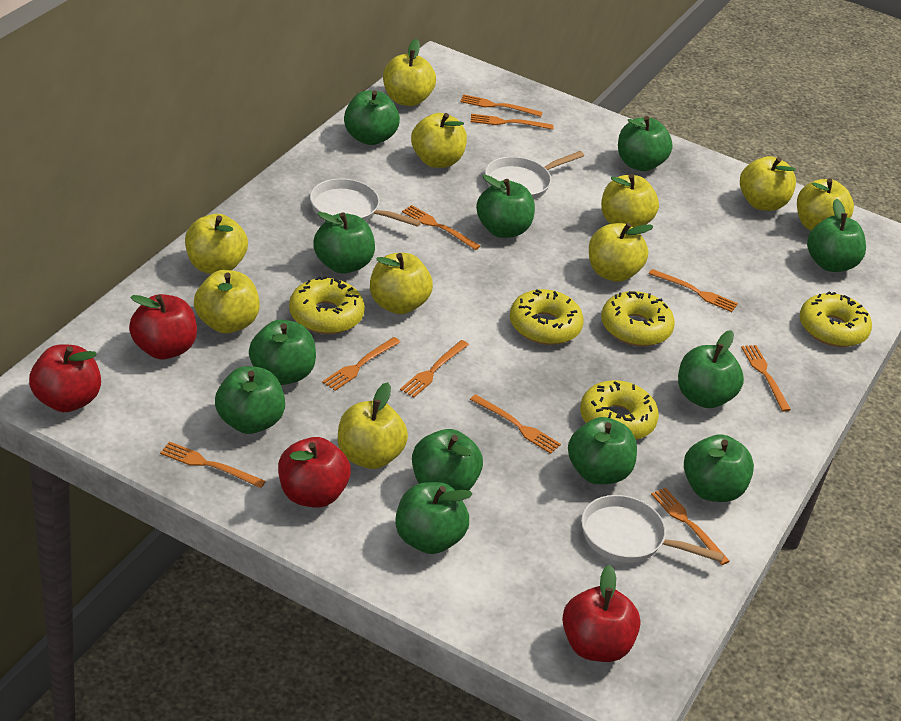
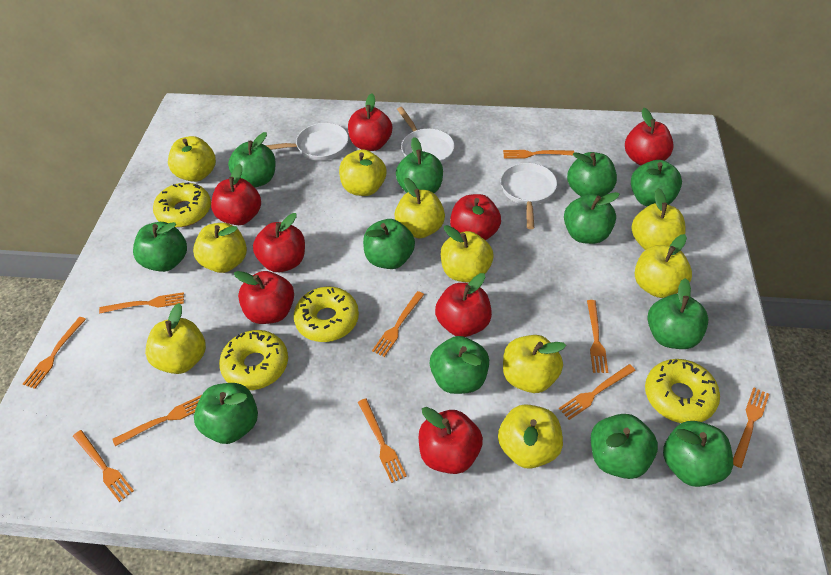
red apple: [29,344,101,412] [129,294,197,359] [278,437,351,508] [562,565,641,662] = 4 -> [211,164,261,225] [234,271,294,324] [253,213,305,272] [348,93,392,151] [419,407,483,474] [435,273,492,337] [450,194,501,240] [625,108,674,166] = 8
yellow donut: [289,276,365,334] [510,289,584,345] [580,380,659,440] [601,291,675,346] [800,291,872,347] = 5 -> [153,182,211,227] [219,330,288,390] [294,286,359,342] [645,359,720,423] = 4

